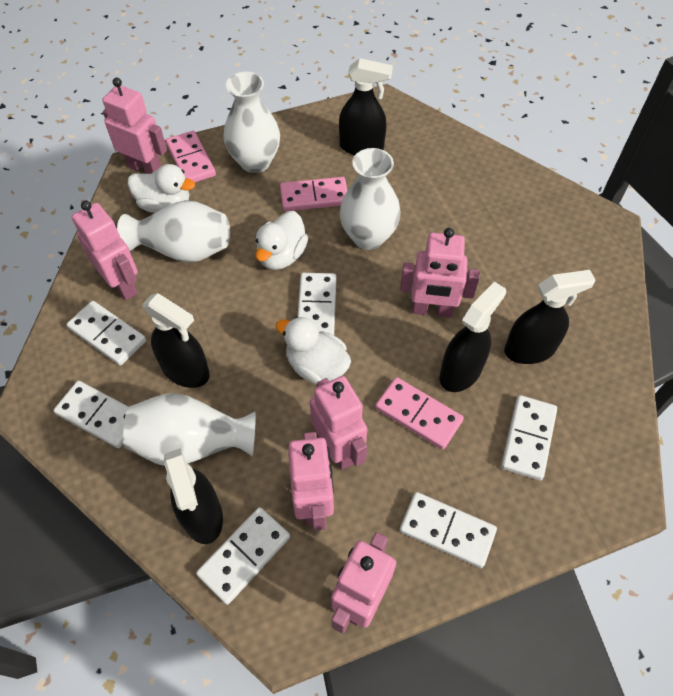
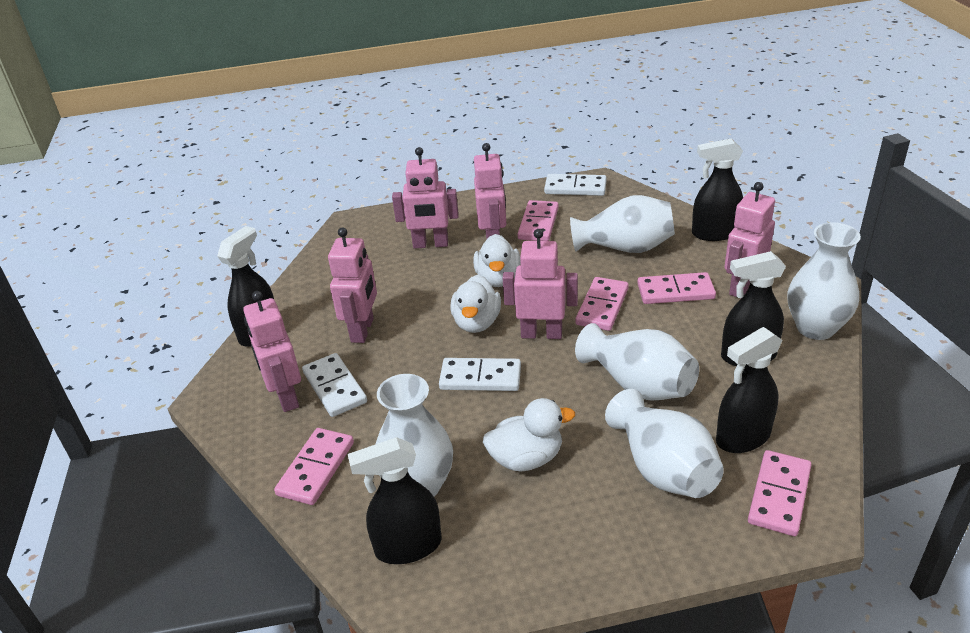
pink domino: [166,131,216,182] [280,177,347,211] [375,377,464,450] = 3 -> [274,428,354,505] [518,200,559,241] [575,277,629,331] [638,272,716,304] [748,450,811,536] = 5
white domino: [53,381,128,448] [66,301,146,366] [196,507,290,605] [297,273,337,335] [400,492,497,568] [501,395,557,480] = 6 -> [302,353,367,417] [439,358,521,391] [544,174,607,196] = 3
white vase: [117,200,230,263] [123,393,256,466] [224,72,280,173] [339,148,401,250] = 4 -> [376,374,453,497] [570,195,675,253] [575,323,699,401] [605,389,724,498] [788,222,861,340] = 5

